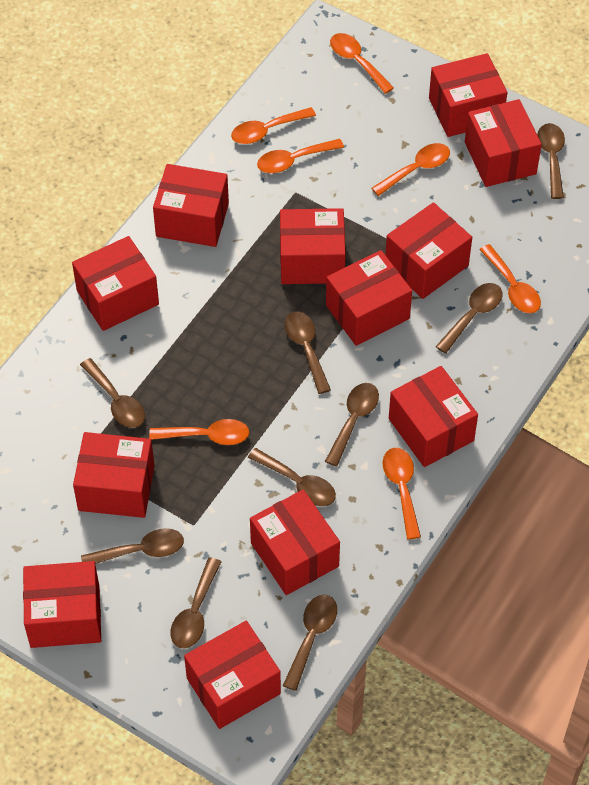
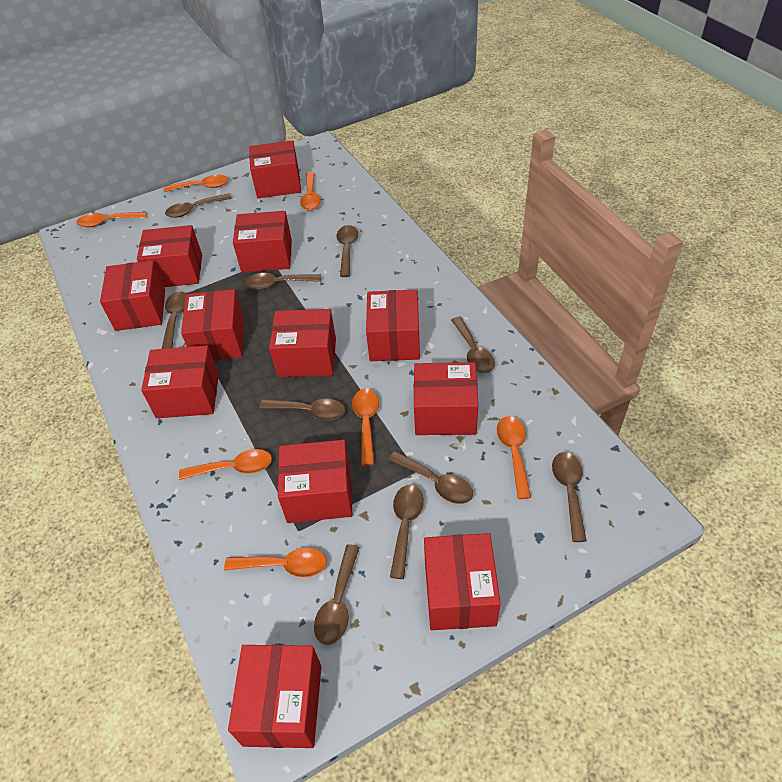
brown spoon: [80,358,145,428] [81,528,184,564] [170,557,221,649] [248,448,336,506] [283,594,337,691] [285,312,331,394] [325,383,379,466] [436,283,502,354] [537,123,565,199] = 9 -> [162,291,186,349] [165,194,232,218] [245,273,321,289] [259,399,345,420] [314,544,360,645] [336,225,358,277] [388,451,473,504] [390,485,424,579] [451,317,495,373] [552,452,587,542] = 10

